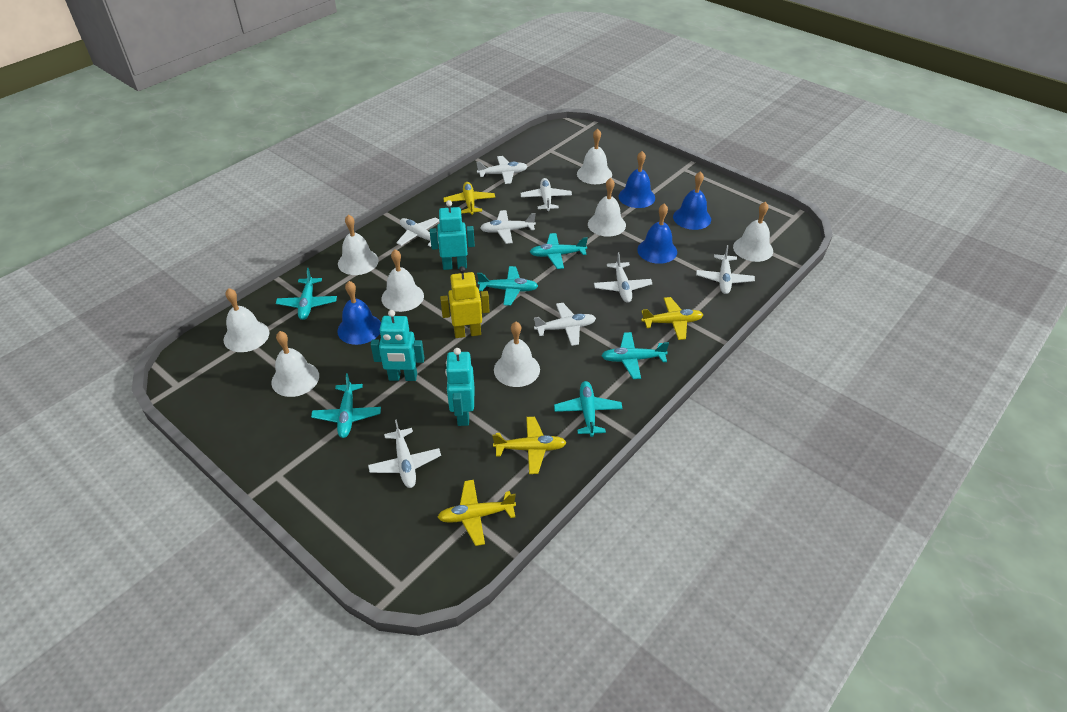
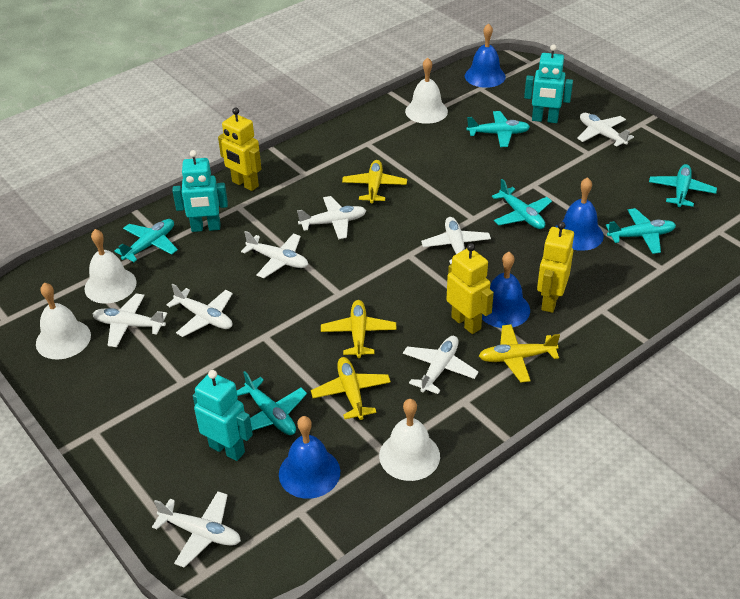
white bell: [224,288,270,352] [272,331,319,397] [338,214,379,275] [381,249,424,312] [494,322,540,387] [577,128,612,184] [588,178,626,237] [733,202,773,262] = 8 -> [36,283,91,359] [84,229,137,304] [379,399,440,481] [405,57,448,124] = 4
yellow robot: [440,266,490,338] = 1 -> [218,108,261,191] [447,243,494,334] [537,222,574,313] = 3

